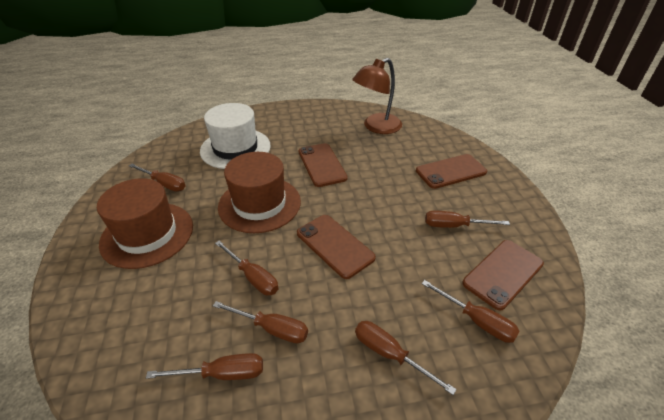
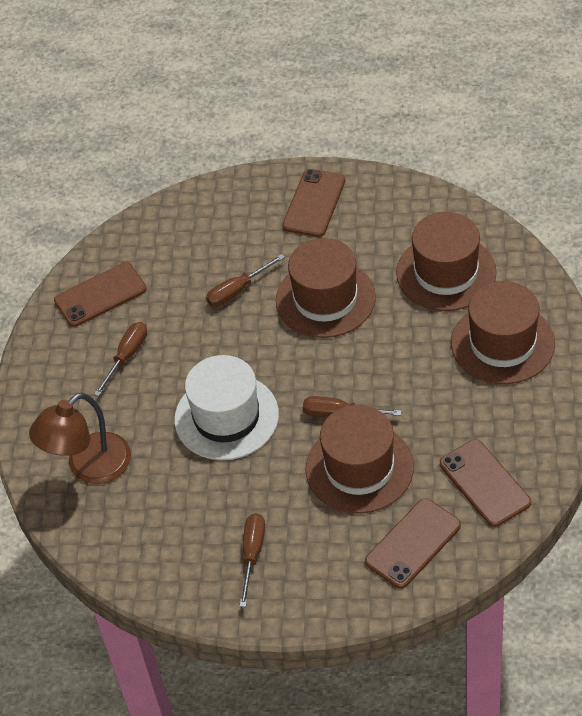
brown hat: [97,178,193,269] [218,152,301,233] = 2 -> [276,238,376,338] [305,405,414,513] [396,212,497,311] [451,281,555,384] = 4
brown screwdriver: [129,164,185,191] [146,353,263,380] [213,301,308,344] [215,241,279,296] [355,321,457,395] [422,280,519,343] [425,211,510,228] = 7 -> [94,322,147,396] [206,254,285,307] [239,513,265,607] [303,396,402,418] = 4

